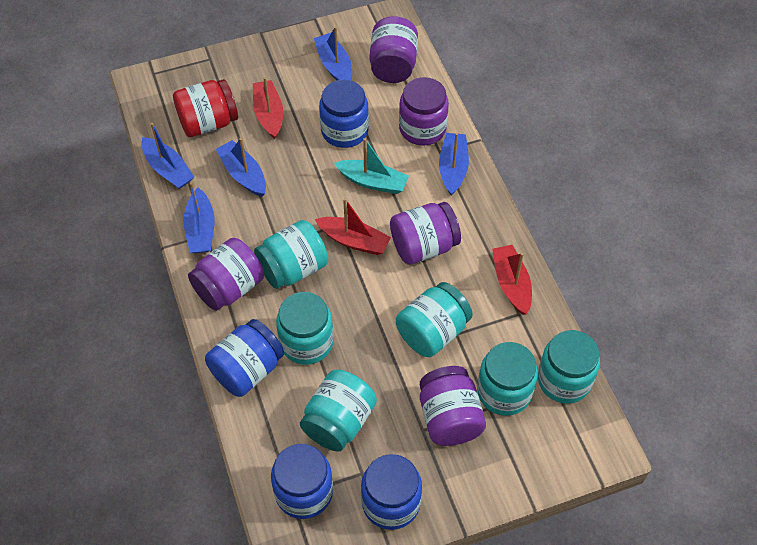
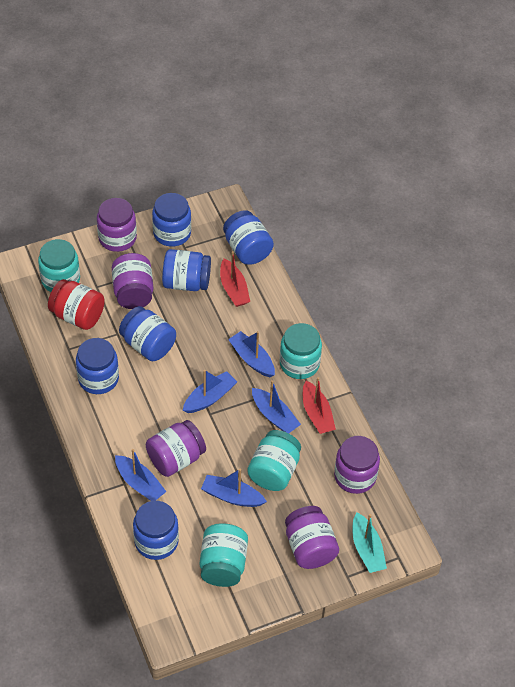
blue jar: [205,319,284,397] [271,444,333,519] [319,80,369,148] [361,454,422,530] = 4 -> [76,338,119,394] [119,306,176,361] [133,501,179,560] [152,193,191,247] [162,249,211,291] [223,210,274,265] = 6
red boat: [253,77,283,139] [315,198,391,255] [492,245,532,315] = 3 -> [220,251,250,307] [303,377,336,434] = 2
turquoise jar: [254,220,328,289] [276,292,334,365] [300,370,377,452] [396,282,473,357] [477,342,538,416] [538,330,600,404] = 6 -> [38,239,80,292] [200,523,248,587] [247,430,301,491] [280,323,322,379] = 4

